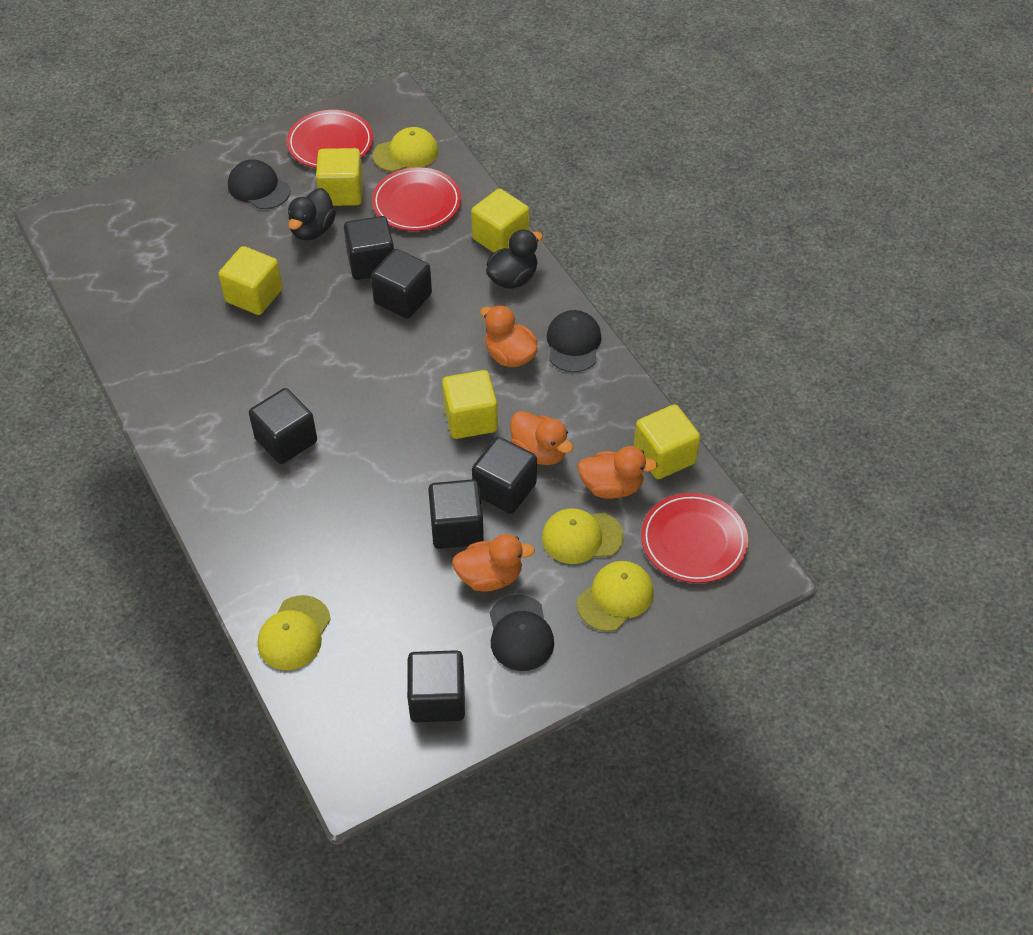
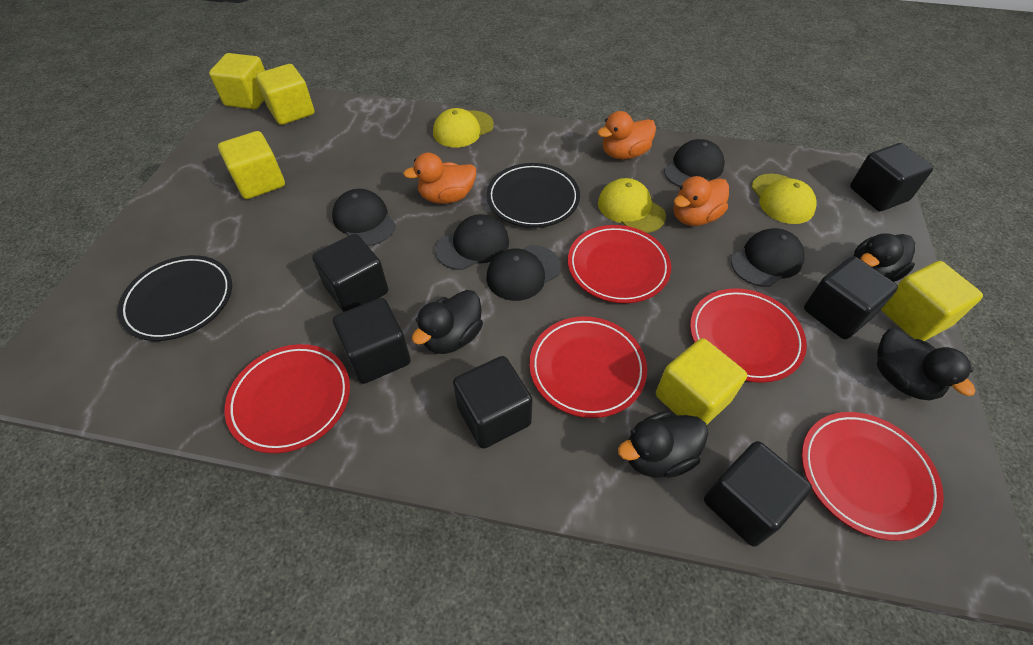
black cap: [228,159,291,209] [490,595,554,671] [547,310,601,372] = 3 -> [332,189,396,246] [435,214,509,270] [486,245,561,301] [664,139,725,187] [731,228,805,287] = 5
black duck: [288,188,336,241] [486,229,543,289] = 2 -> [412,290,483,354] [618,411,708,478] [853,233,915,282] [877,328,975,401] = 4
black plate: none = 0 -> [117,255,232,341] [487,163,580,228] = 2
orange duck: [452,534,535,592] [480,305,538,367] [510,411,573,465] [577,446,658,499] = 4 -> [403,152,476,204] [597,111,656,159] [674,176,729,226] = 3
red plate: [287,110,373,168] [372,167,461,231] [641,493,748,583] = 3 -> [225,344,350,453] [529,317,647,418] [568,225,671,303] [690,288,807,383] [802,412,944,541] = 5
yellow cap: [258,595,331,670] [373,127,438,172] [542,508,623,564] [577,561,654,631] = 4 -> [433,108,494,147] [598,178,666,233] [751,173,817,224] = 3

